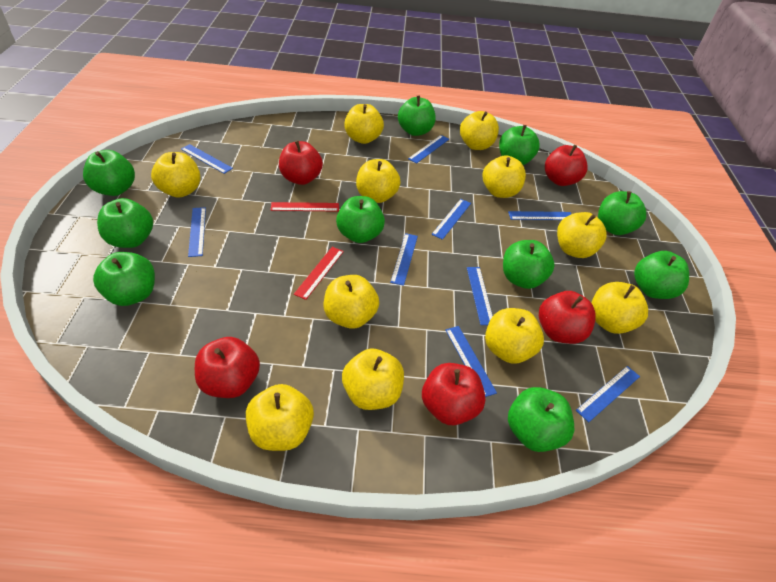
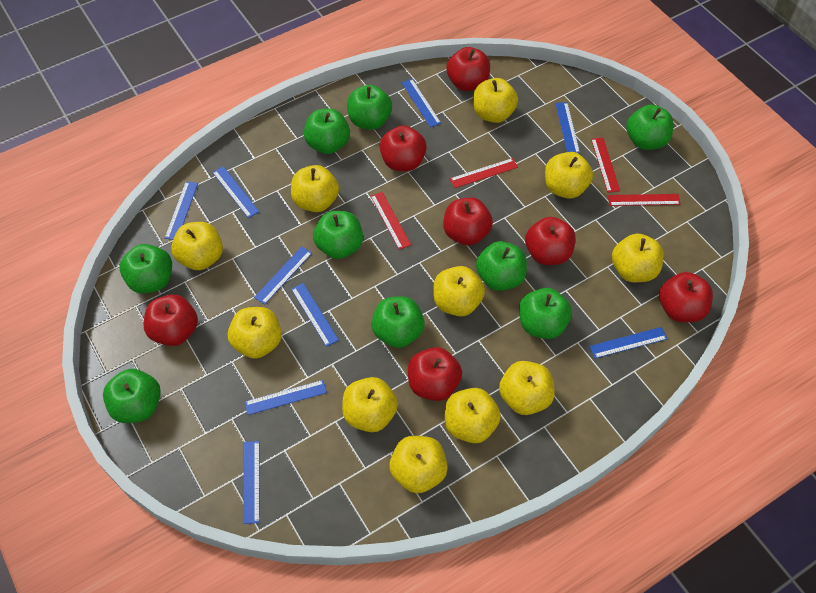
green apple: [83,150,135,196] [93,252,155,306] [97,198,153,248] [336,196,385,243] [398,95,436,136] [499,125,540,165] [503,240,555,289] [508,387,574,452] [598,191,646,235] [634,251,689,299] = 10 -> [103,369,161,423] [120,244,172,294] [304,108,350,154] [313,211,363,259] [347,85,392,130] [371,297,425,348] [476,241,527,291] [519,288,572,339] [626,104,674,150] = 9
red apple: [195,337,260,398] [279,140,323,185] [422,363,485,425] [539,291,596,344] [545,145,588,186] = 5 -> [144,295,198,346] [380,125,427,171] [408,347,462,401] [443,198,493,245] [446,47,490,91] [525,217,576,265] [659,272,713,322] = 7
red ruler: [271,202,339,212] [294,247,344,300] = 2 -> [371,192,411,250] [450,158,518,188] [591,138,620,193] [608,194,681,206] = 4

